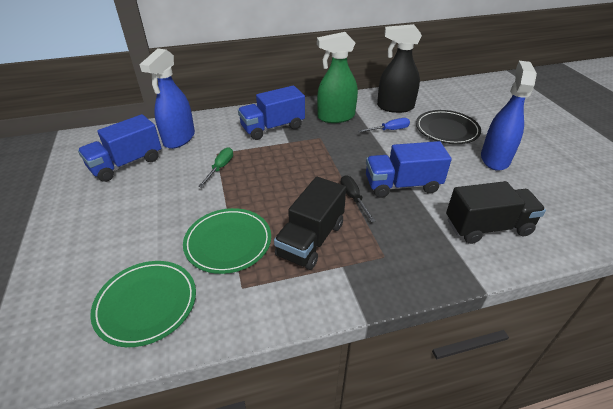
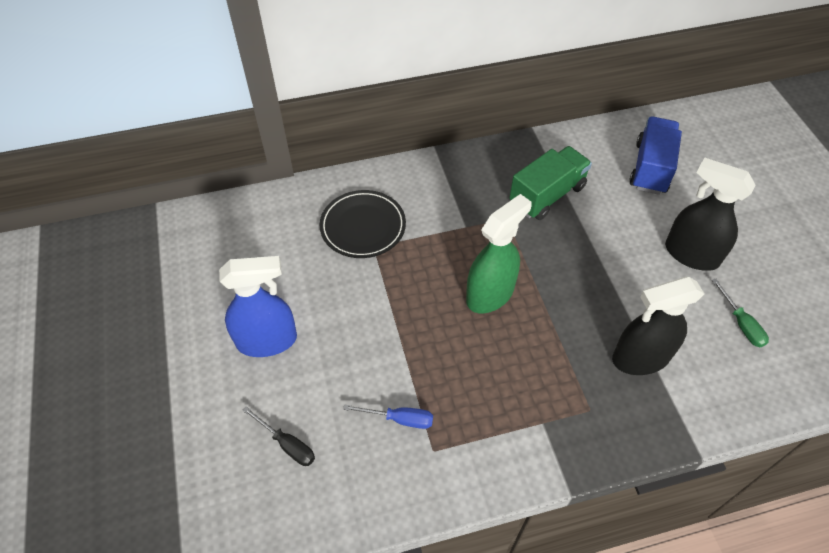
black spray bottle: [377,24,422,113] = 1 -> [612,276,704,375] [665,158,756,271] = 2
black truck: [274,177,346,270] [446,181,546,244] = 2 -> none = 0
blue spray bottle: [139,48,195,149] [481,61,537,171] = 2 -> [219,256,297,357] = 1
blue truck: [78,114,162,182] [238,86,305,140] [366,141,452,198] = 3 -> [630,116,682,195] = 1
green plate: [90,261,196,347] [183,208,271,274] = 2 -> none = 0
green truck: none = 0 -> [509,146,592,220] = 1

